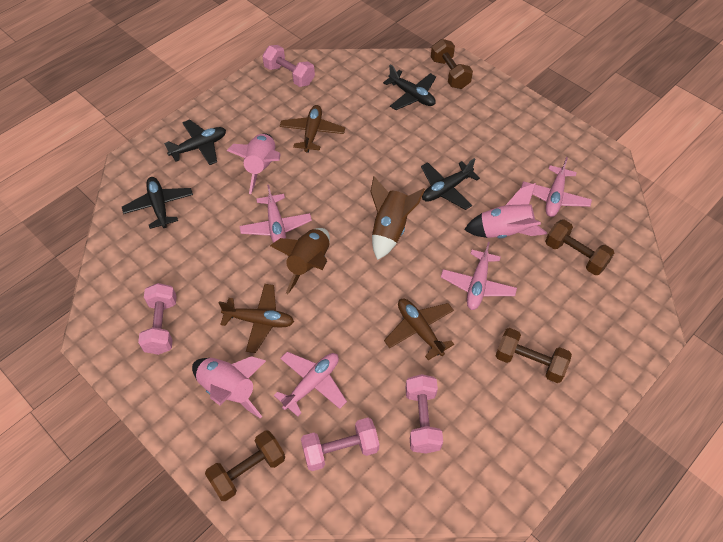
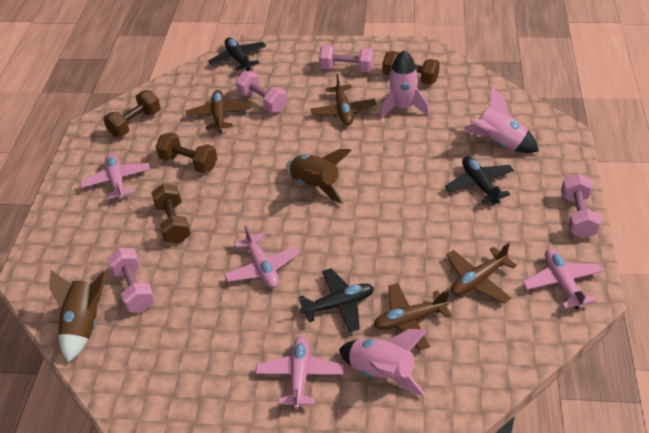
black plane: [122,177,193,229] [164,119,226,165] [383,64,436,110] [421,158,480,210] = 4 -> [208,38,266,71] [299,268,374,332] [445,156,514,204] = 3
brown plane: [219,284,294,353] [280,105,345,153] [384,299,454,360] = 3 -> [186,90,251,133] [311,74,377,125] [374,283,452,350] [446,243,517,304] = 4

